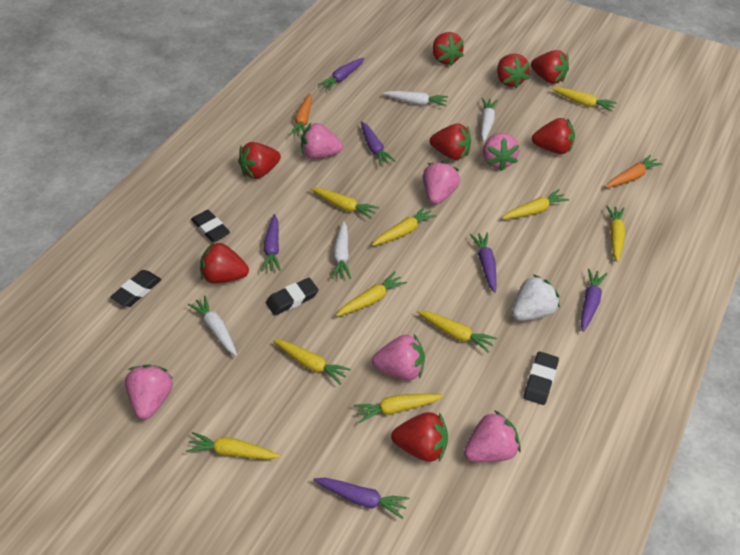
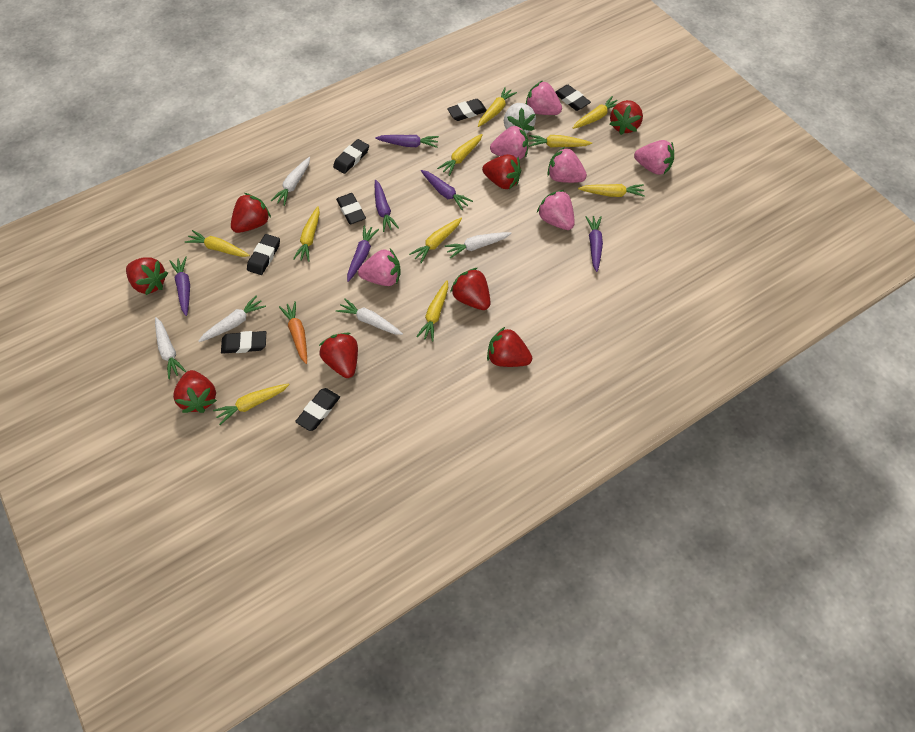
black eraser: [110,270,162,307] [191,210,230,242] [266,278,318,316] [524,351,559,405] = 4 -> [221,331,266,354] [247,234,280,275] [295,388,340,431] [333,139,369,174] [336,193,366,224] [447,99,487,121] [555,85,591,111] = 7
orange carrot: [290,94,312,136] [606,155,663,188] = 2 -> [279,301,307,364] = 1
white carrot: [188,295,237,356] [332,221,351,279] [383,91,448,106] [481,98,498,142] = 4 -> [155,317,186,379] [199,295,266,342] [271,157,310,206] [336,298,403,335] [445,232,512,259] = 5

